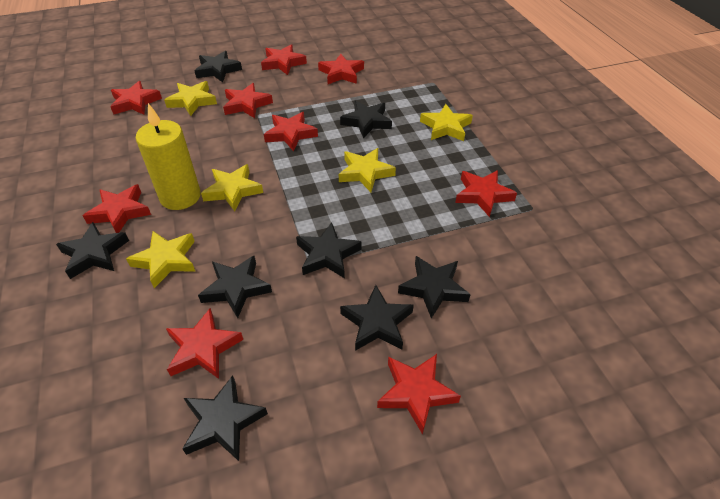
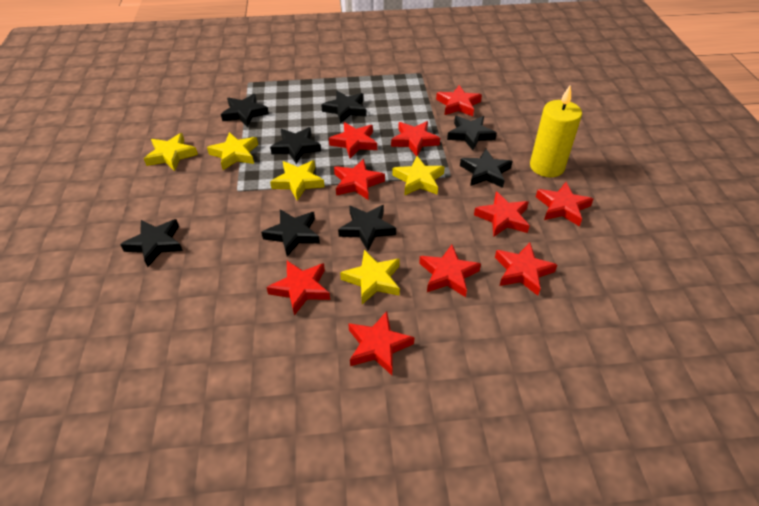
red star: [83,184,151,233] [110,81,162,115] [166,308,243,379] [223,83,273,118] [261,44,307,75] [264,112,318,151] [318,54,364,84] [377,354,461,434] [455,170,517,217] = 9 -> [266,261,330,316] [329,122,377,158] [334,159,385,200] [348,311,415,375] [391,121,440,156] [419,245,481,297] [436,85,482,117] [474,191,530,237] [495,243,557,296] [536,182,593,226] = 10

